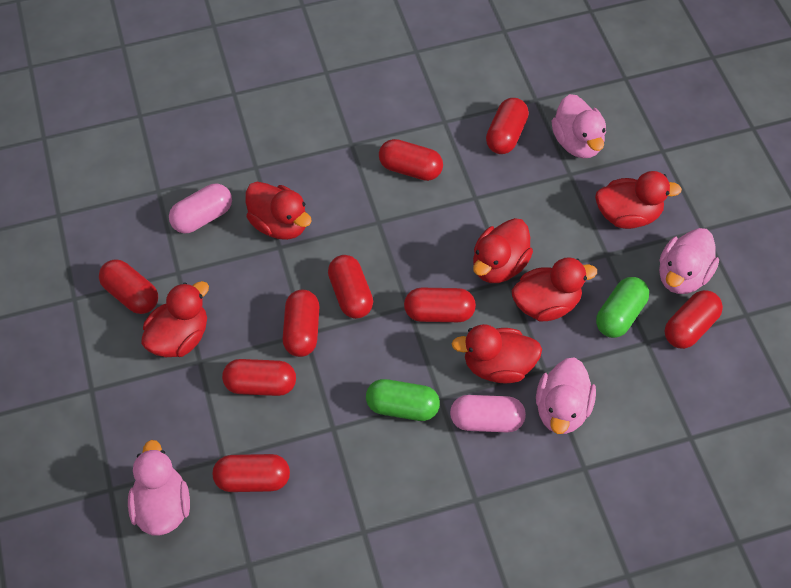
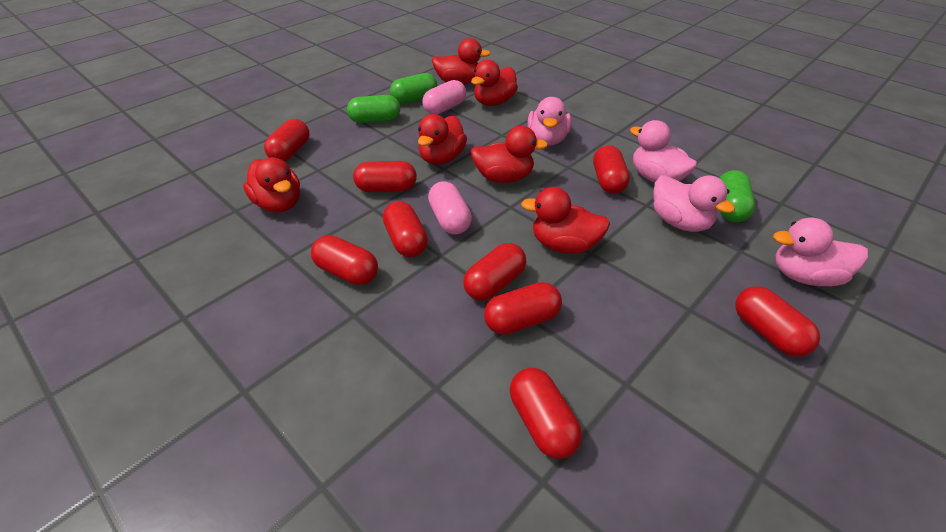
green capsule: [366,379,440,421] [596,277,649,338] = 2 -> [347,95,400,123] [390,73,437,104] [720,170,755,222] = 3

